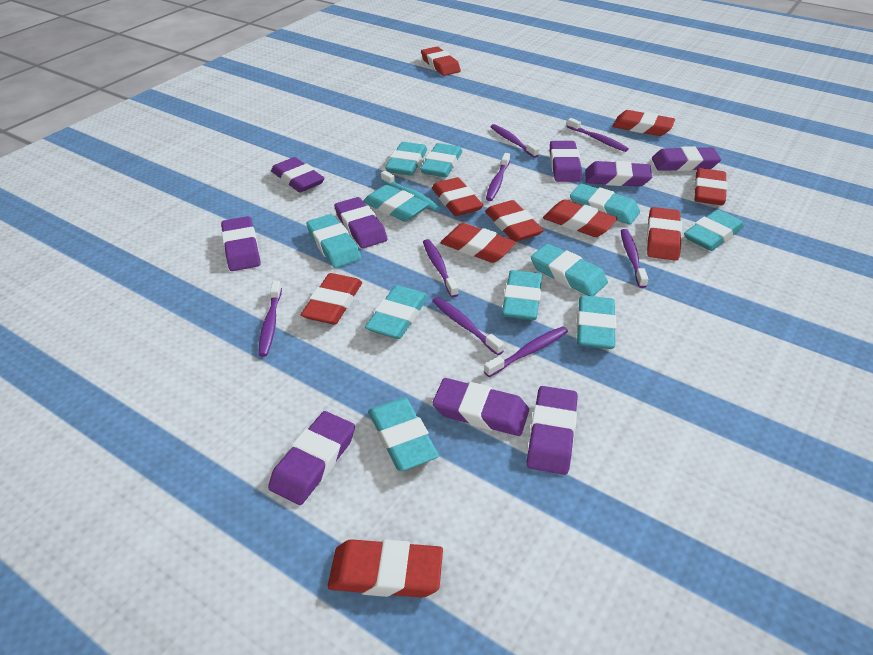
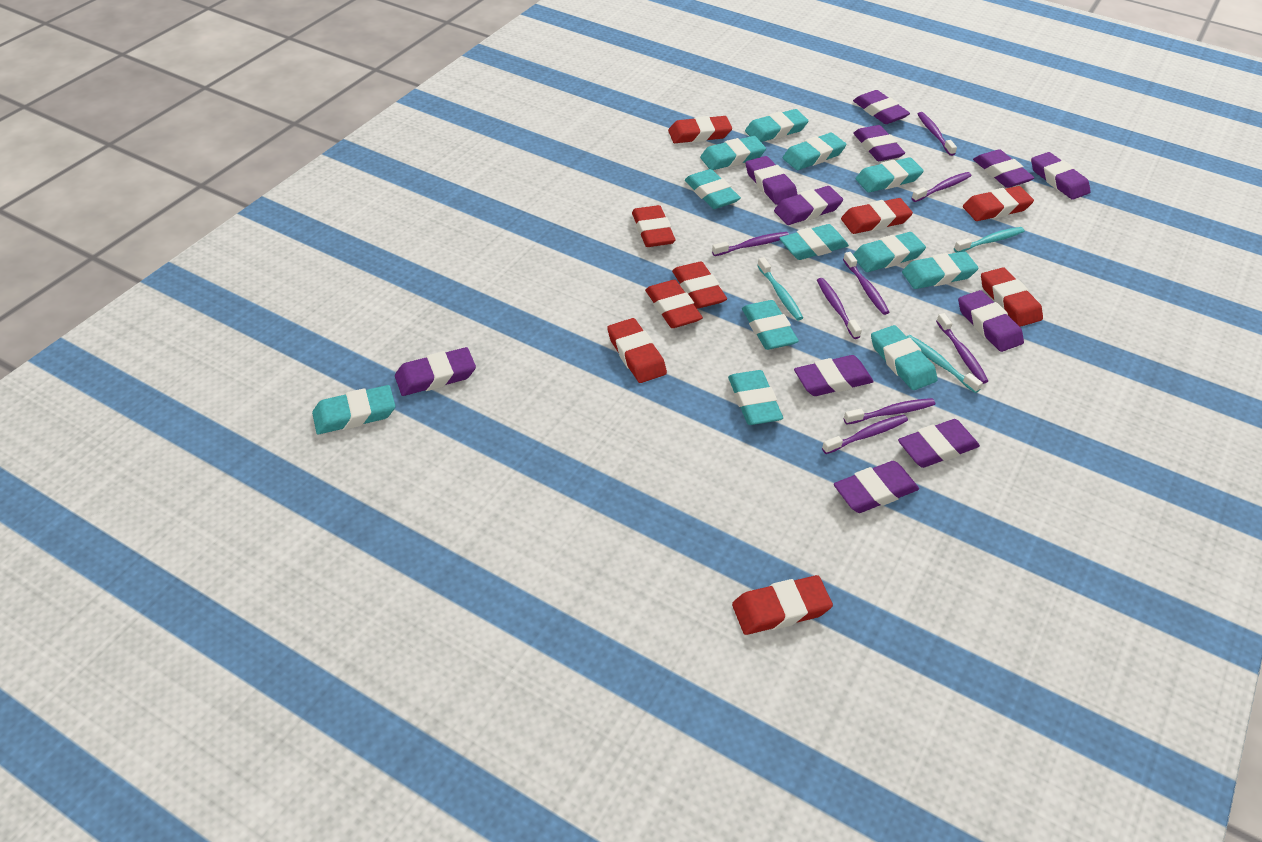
purple eraser: [221,216,261,271] [268,411,355,505] [271,157,325,193] [334,197,388,248] [432,378,529,436] [527,386,578,475] [550,141,582,182] [585,161,652,187] [652,146,721,171] = 9 -> [395,347,476,396] [746,156,798,205] [774,186,843,225] [794,355,874,396] [834,461,919,513] [853,90,910,124] [853,125,905,161] [898,419,980,468] [958,290,1024,352] [973,149,1035,188] [1031,152,1091,200] = 11
red eraser: [301,273,362,324] [328,539,443,598] [421,47,461,76] [432,177,483,216] [440,223,516,263] [485,200,544,242] [543,199,618,237] [612,110,675,136] [646,207,682,261] [694,168,727,205] = 10 -> [607,318,667,383] [632,205,675,247] [645,280,703,328] [668,116,732,143] [672,261,727,309] [732,575,833,635] [841,198,913,234] [963,186,1034,221] [981,267,1043,327] = 9
turquoise eraser: [306,214,361,268] [363,185,429,222] [365,285,428,339] [368,397,439,471] [385,142,427,176] [420,143,462,177] [502,270,542,320] [531,243,608,296] [570,183,640,225] [577,295,616,349] [684,210,744,251] = 11 -> [312,385,395,434] [685,169,741,209] [700,136,766,170] [728,370,783,425] [742,300,799,350] [745,109,809,142] [779,224,849,260] [783,132,846,170] [853,232,926,272] [856,157,924,193] [871,325,937,390] [902,251,978,289] = 12
turquoise toothbrush: [381,171,440,211] = 1 -> [757,257,803,321] [907,335,983,393] [954,227,1024,253] = 3

